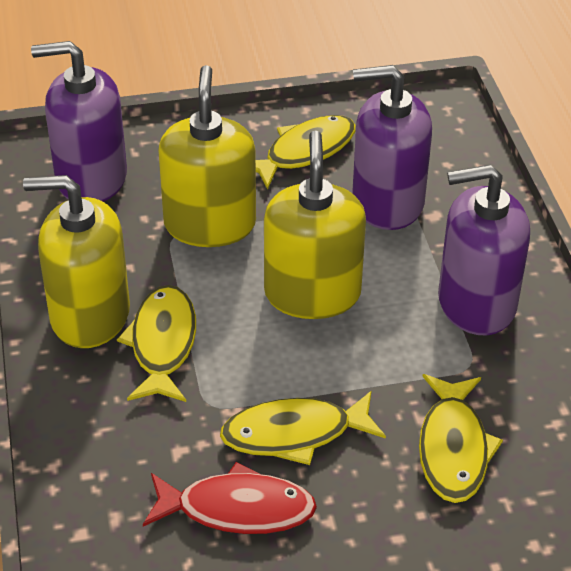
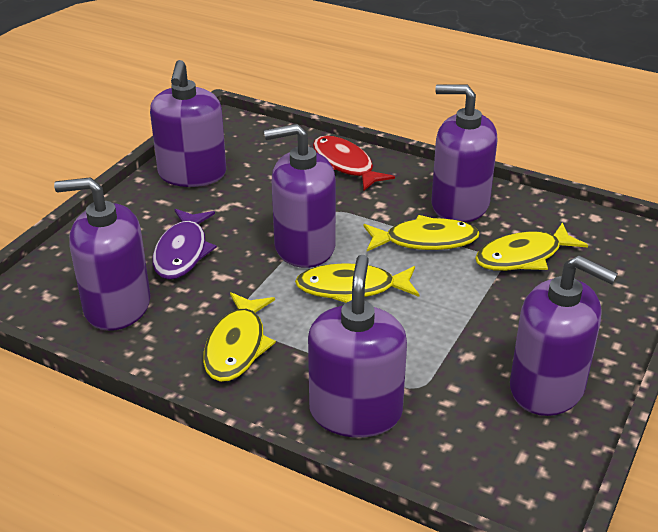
purple fish: none = 0 -> [153,209,217,280] = 1
purple soap dispenser: [31,41,127,202] [352,65,432,230] [438,164,530,335] = 3 -> [54,177,151,331] [150,60,226,187] [264,124,336,268] [308,255,407,438] [431,84,498,223] [510,255,618,416] = 6
yellow soap dispenser: [23,175,130,348] [158,65,256,247] [264,130,366,319] = 3 -> none = 0

